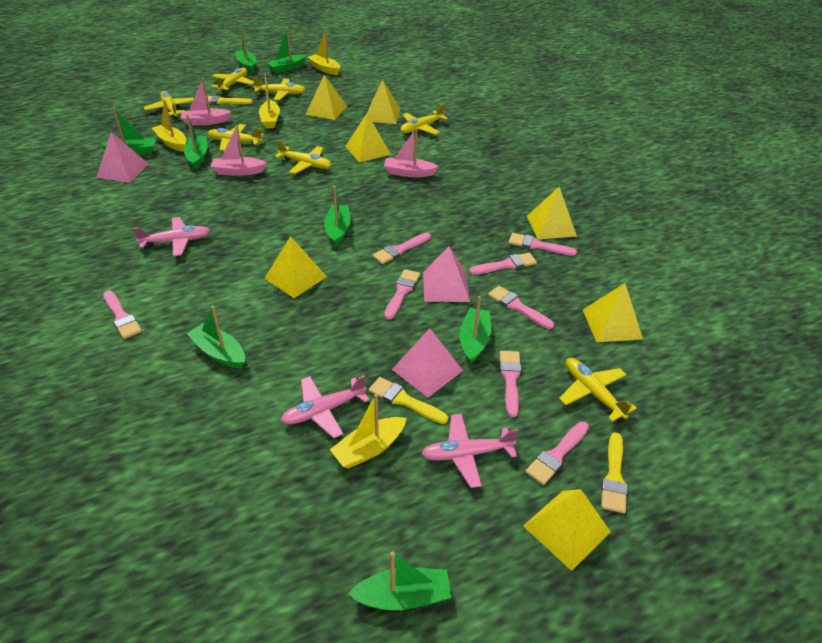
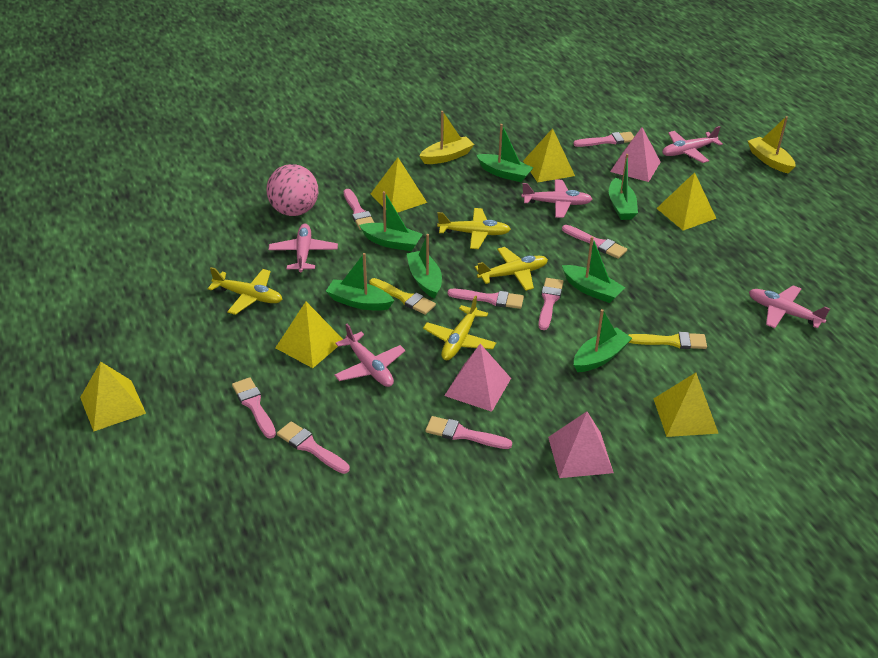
green boat: [101,107,156,155] [184,114,208,169] [187,306,245,368] [235,27,256,73] [267,27,306,73] [324,186,351,247] [348,551,451,610] [460,296,491,364] = 8 -> [326,253,394,311] [359,191,423,251] [407,234,442,299] [477,124,533,182] [562,237,625,303] [574,309,632,372] [609,154,638,220] = 7
pink ball: none = 0 -> [267,164,318,216] = 1
pink boat: [181,78,232,125] [211,126,267,176] [384,128,439,177] = 3 -> none = 0
pink plane: [133,217,211,256] [281,375,369,438] [421,414,518,488] = 3 -> [268,224,338,272] [334,324,405,387] [521,179,592,218] [662,126,723,163] [749,285,830,329] = 5
yellow boat: [152,100,186,152] [259,74,280,128] [307,31,340,75] [330,394,406,469] = 4 -> [419,111,474,164] [748,116,796,174] = 2
yellow brush: [205,95,253,104] [369,377,448,424] [601,432,628,513] = 3 -> [370,278,436,315] [629,332,707,349] = 2
yellow plane: [144,91,194,118] [207,124,264,151] [211,67,254,92] [253,77,306,100] [275,140,331,174] [400,104,448,135] [559,358,637,422] = 7 -> [208,267,283,315] [423,296,496,360] [437,208,511,249] [475,247,548,291] = 4
yellow pyramid: [264,236,327,298] [305,75,347,120] [345,113,391,162] [368,79,401,124] [523,489,611,571] [527,187,577,239] [583,283,643,342] = 7 -> [80,362,146,432] [275,302,343,368] [371,158,427,213] [523,128,575,183] [653,373,719,437] [656,172,717,230] = 6

